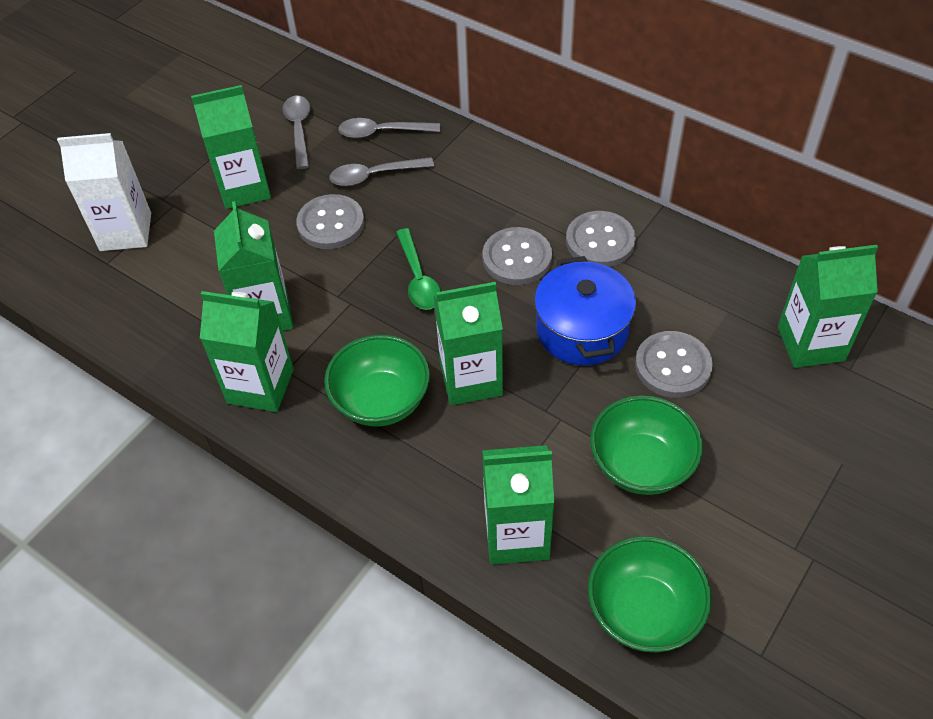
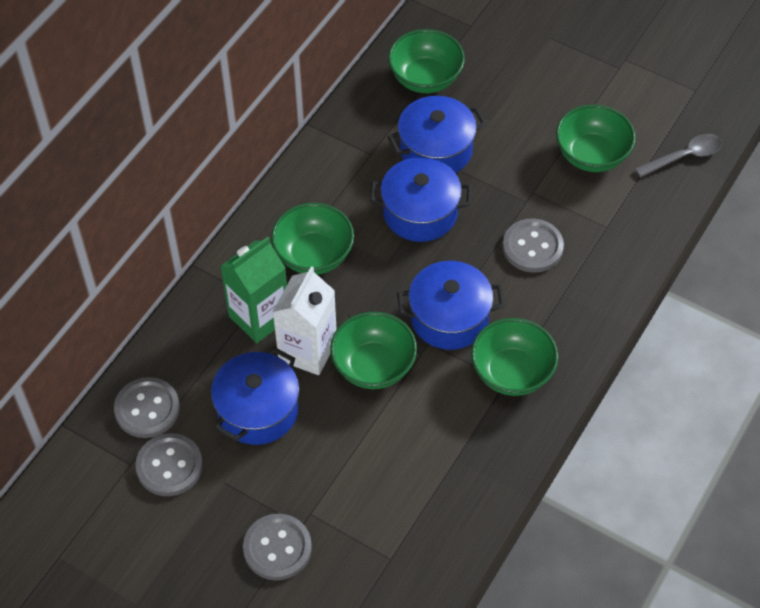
blue pot: [534,256,636,366] = 1 -> [211,347,299,445] [370,157,472,242] [388,96,486,173] [397,261,505,350] = 4
green bowl: [324,335,430,426] [588,536,712,653] [590,395,703,495] = 3 -> [271,203,354,275] [330,312,417,389] [388,29,465,93] [471,318,558,396] [556,105,636,172] = 5
green carton: [191,85,271,209] [200,291,294,412] [214,201,293,331] [434,282,503,405] [482,445,554,564] [778,245,878,368] = 6 -> [220,237,287,343] = 1
green spoon: [396,228,441,310] = 1 -> none = 0
grey spoon: [283,96,310,169] [329,157,434,186] [338,118,440,138] = 3 -> [635,134,722,177] = 1

